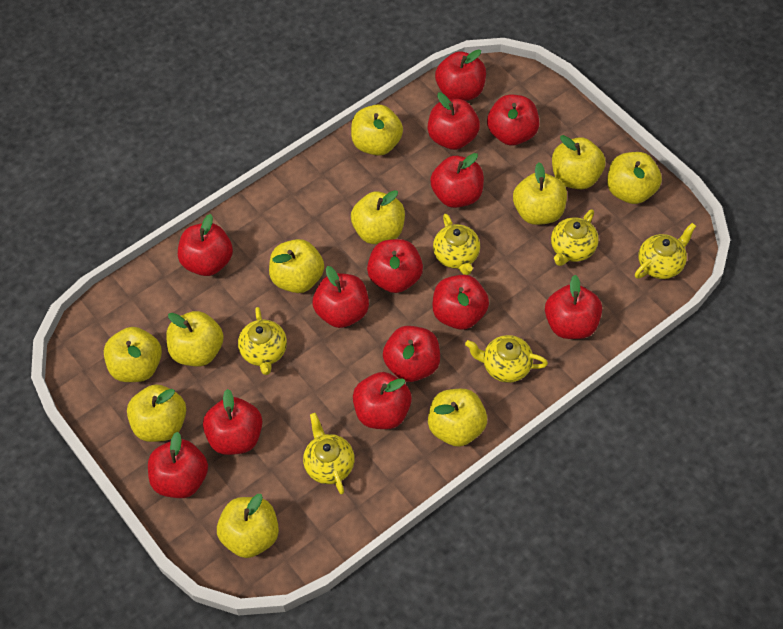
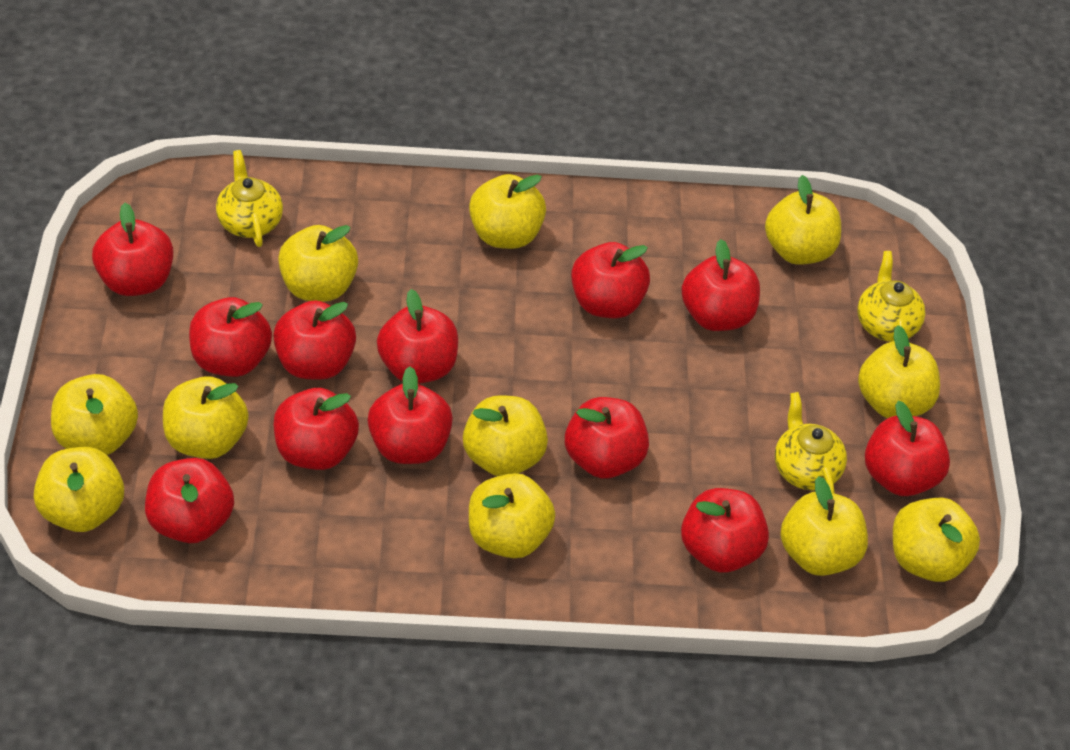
red apple: [148,432,208,498] [178,214,233,276] [203,389,262,455] [313,266,369,328] [353,372,412,429] [367,239,423,293] [383,326,440,382] [428,92,480,150] [430,153,484,208] [432,275,489,330] [435,49,486,101] [487,95,539,146] [545,275,602,339] = 13 -> [92,203,173,296] [145,458,234,543] [189,297,272,377] [273,300,356,380] [274,388,359,470] [368,366,453,464] [377,289,458,384] [565,397,649,479] [571,242,650,318] [681,239,760,331] [681,488,769,573] [865,401,950,496] = 12
yellow teapot: [238,307,287,375] [303,413,355,494] [433,214,480,275] [465,335,548,383] [551,209,599,266] [635,223,696,279] = 6 -> [216,150,283,247] [775,392,847,493] [857,251,925,342] = 3

